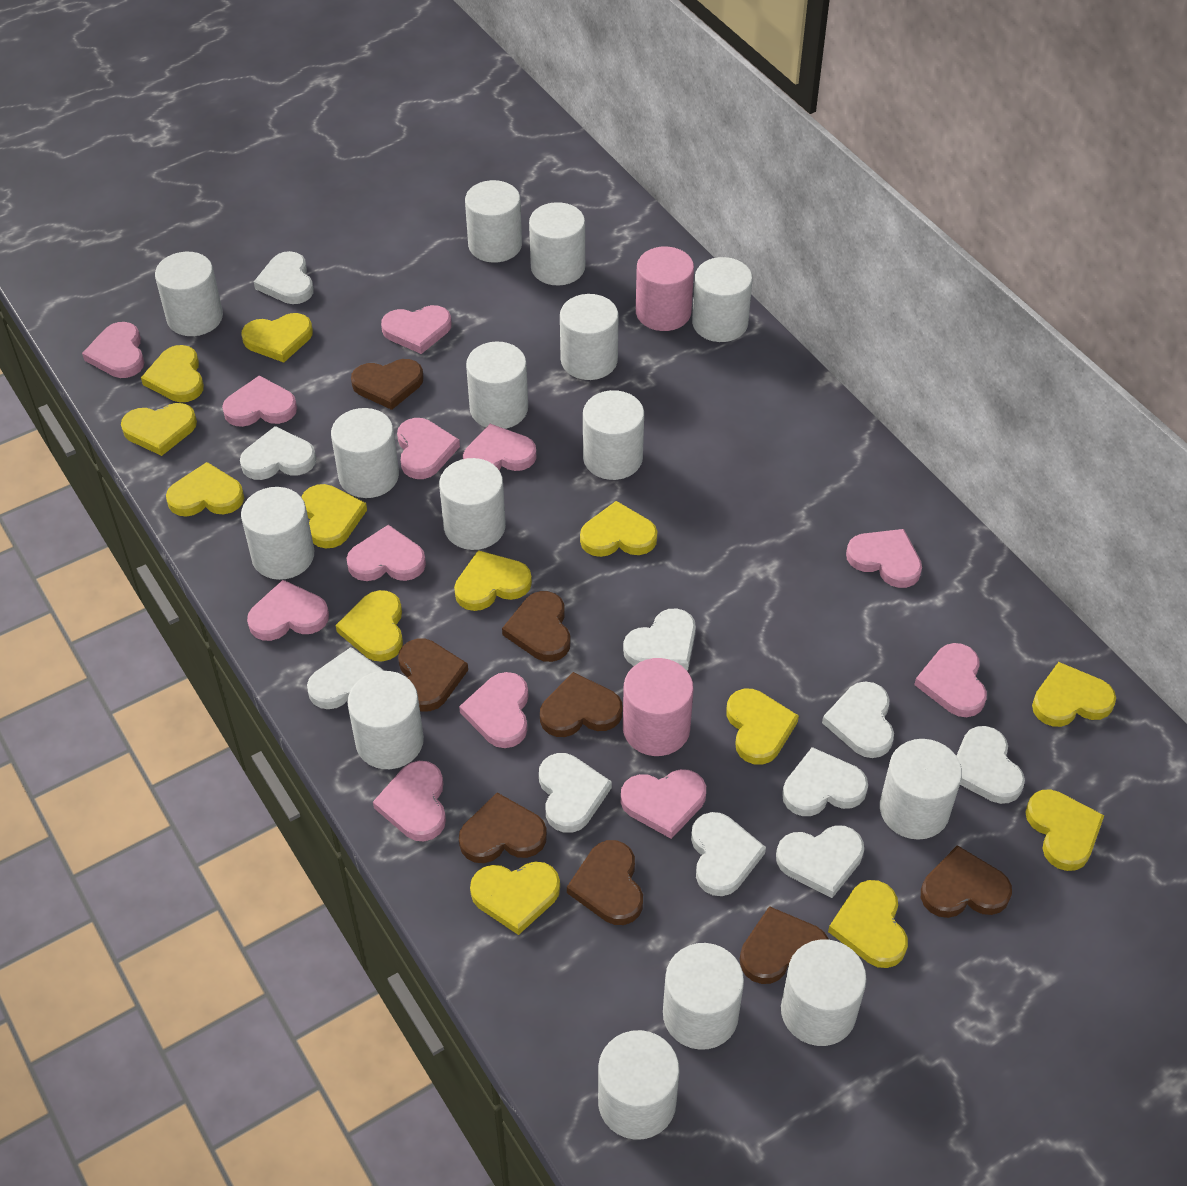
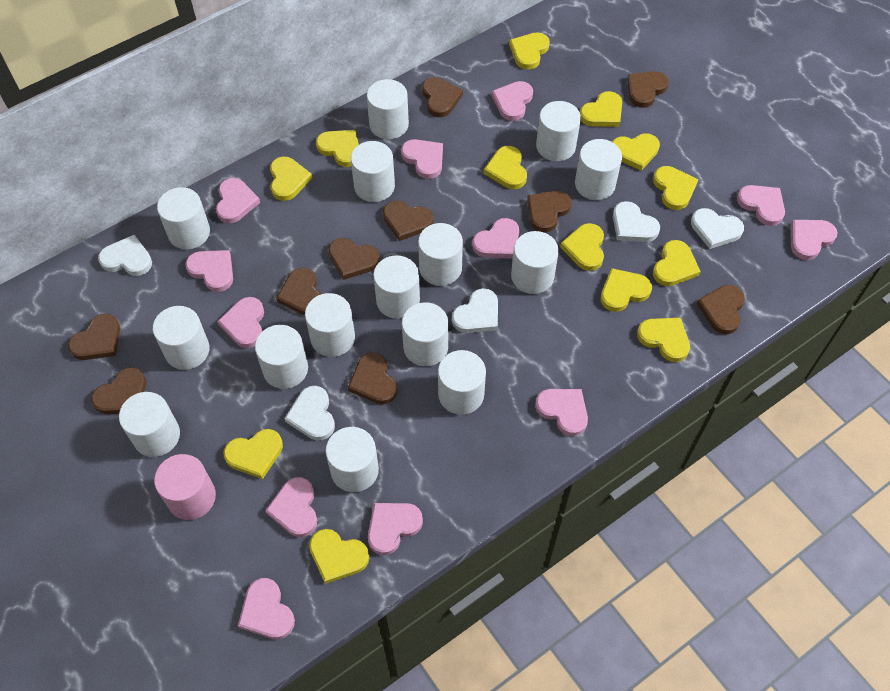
brown heart: [351,359,424,410] [398,639,468,712] [459,793,547,863] [502,591,570,662] [540,672,622,737] [567,840,643,925] [740,906,829,984] [921,845,1012,918] = 8 -> [68,313,120,360] [91,367,146,414] [276,268,321,315] [328,238,380,280] [348,352,398,404] [383,200,434,241] [422,77,463,117] [527,191,572,232] [627,71,669,108] [697,285,745,334] = 10
pink cylinder: [623,658,694,756] [636,247,694,331] = 2 -> [154,454,216,520] = 1
white heart: [240,426,316,480] [254,251,313,304] [307,647,384,709] [539,753,612,833] [623,608,696,670] [691,812,766,896] [776,825,864,898] [782,747,868,816] [822,681,894,758] [956,726,1025,804] = 10 -> [98,235,152,276] [284,386,335,440] [452,288,498,333] [613,201,660,242] [691,208,744,249] = 5

